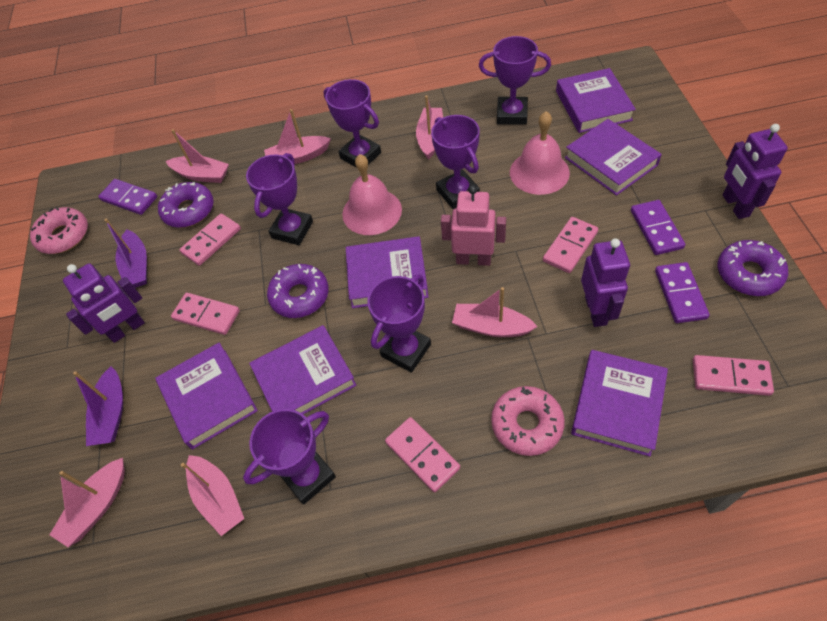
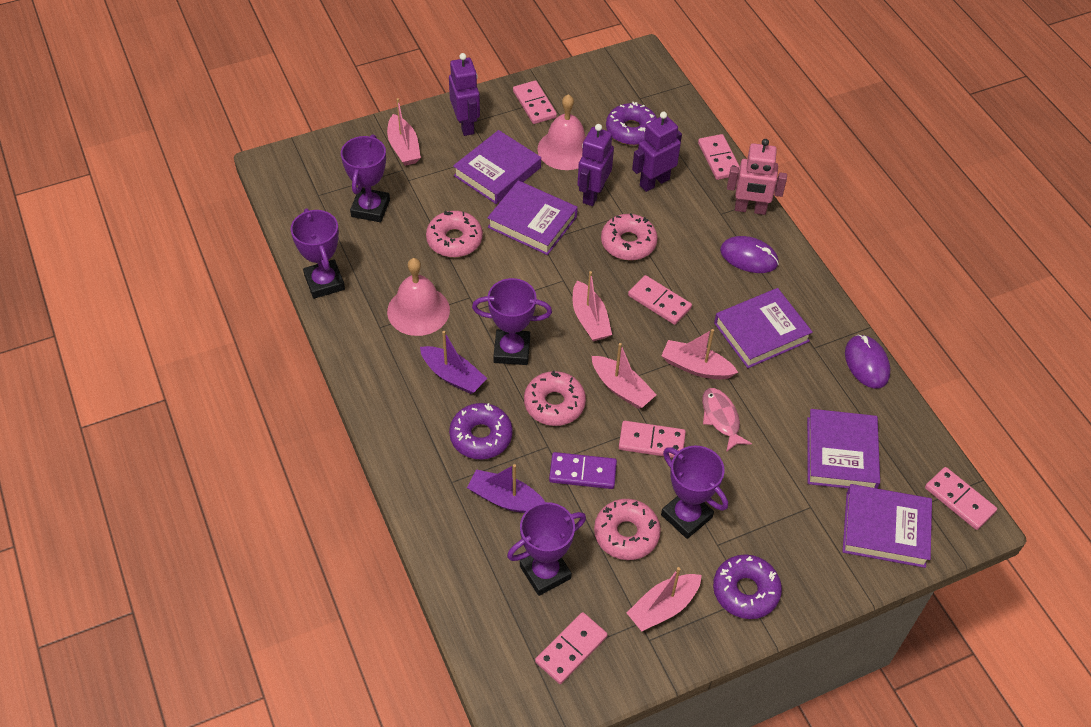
pink boat: [49,458,125,547] [166,129,229,183] [181,455,244,536] [264,109,331,164] [416,95,443,160] [452,287,538,337] = 6 -> [387,98,421,166] [573,271,612,341] [592,343,657,409] [627,567,702,631] [661,329,738,379] = 5
pink domino: [171,293,240,335] [179,214,241,266] [385,417,460,492] [543,217,598,273] [693,355,774,396] = 5 -> [513,80,557,124] [535,612,608,684] [619,421,686,458] [628,275,692,325] [698,134,740,180] [925,467,997,530] = 6
pink donut: [30,207,88,254] [491,386,565,456] = 2 -> [426,211,483,257] [524,371,586,426] [594,499,661,560] [601,213,658,261] = 4
pink fish: none = 0 -> [702,388,752,452] = 1
purple book: [155,343,258,450] [249,325,357,414] [346,236,429,308] [556,68,636,133] [565,119,662,196] [571,350,668,457] = 6 -> [453,130,541,204] [487,180,578,255] [714,288,813,368] [807,409,880,489] [842,484,932,568] = 5
purple domino: [98,179,157,215] [631,200,685,255] [655,262,710,323] = 3 -> [549,452,617,489] = 1
purple mouse: none = 0 -> [720,236,779,273] [845,335,890,388] = 2
purple trophy: [243,409,336,505] [246,153,313,245] [324,79,381,168] [367,275,431,373] [431,115,480,209] [479,36,551,125] = 6 -> [291,208,345,299] [341,134,390,222] [472,278,552,365] [507,502,586,596] [661,445,728,539] = 5

